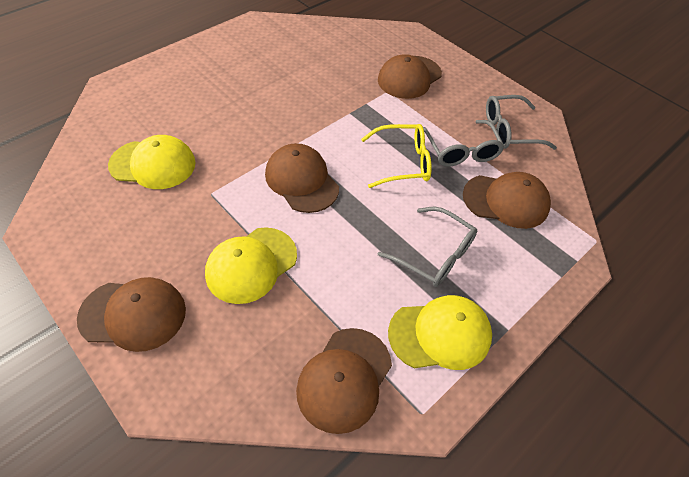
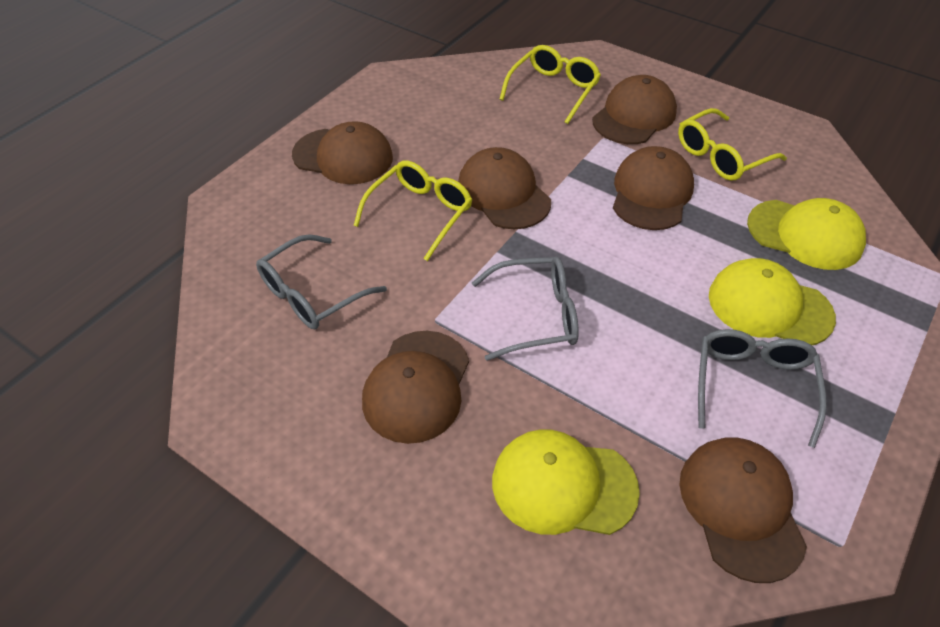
brown cap: [77,277,186,352] [265,143,339,213] [296,328,392,434] [378,54,442,99] [463,172,551,229] = 5 -> [292,121,393,184] [362,331,469,444] [458,147,551,229] [592,75,677,144] [613,146,694,230] [679,437,807,583] = 6
yellow glasses: [361,124,432,188] = 1 -> [353,161,472,261] [499,45,601,124] [678,108,787,181] = 3

